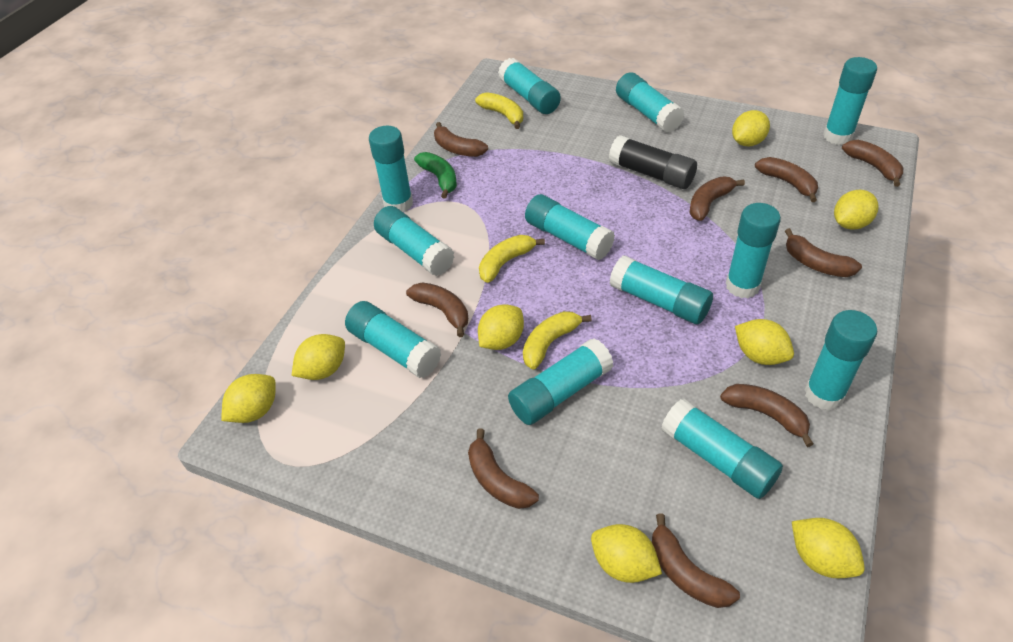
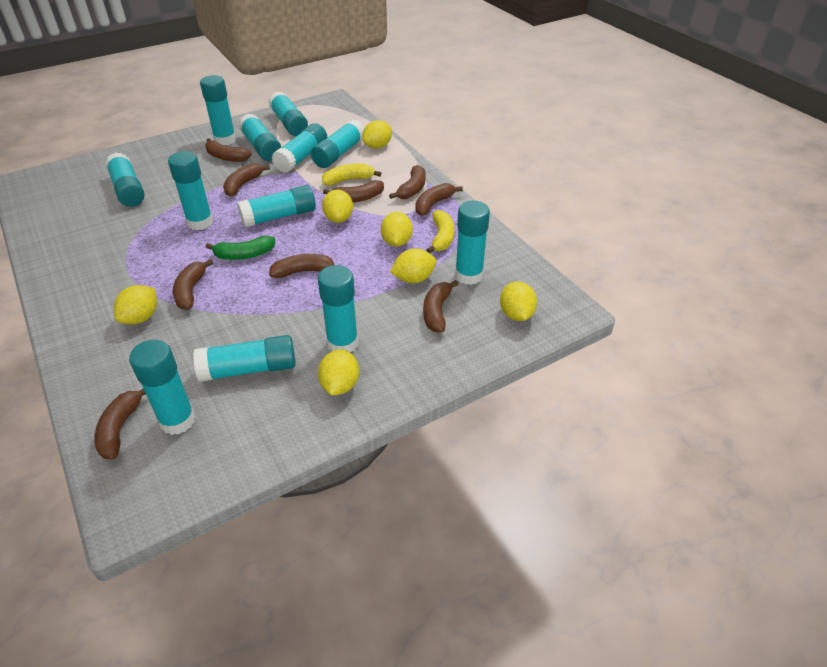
black glue stick: [609,135,697,189] = 1 -> none = 0
yellow banana: [475,92,523,129] [479,235,545,283] [523,311,592,369] = 3 -> [322,163,381,185] [426,210,454,253] = 2
yellow lemon: [221,374,276,423] [292,334,345,380] [478,304,524,350] [591,524,662,583] [732,110,770,146] [735,319,794,365] [792,518,865,578] [834,190,879,230] = 8 -> [114,285,157,324] [318,350,359,396] [322,189,353,223] [362,120,392,149] [381,212,413,247] [390,248,437,283] [500,281,537,321] = 7

